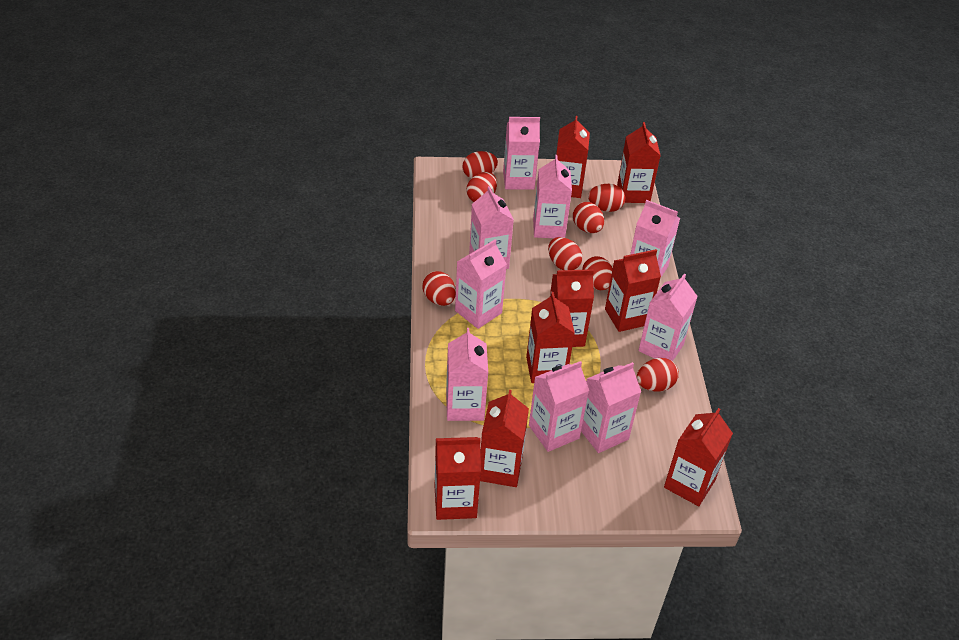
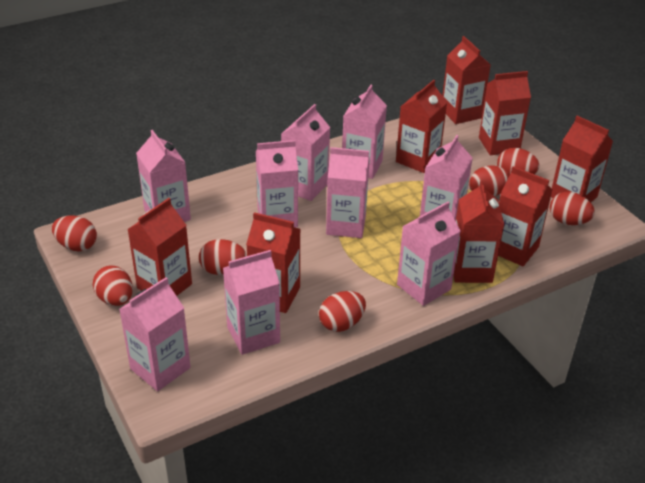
red egg: [423,271,456,306] [462,151,498,178] [466,172,497,202] [548,237,582,270] [573,202,604,233] [582,256,613,290] [588,184,625,212] [637,358,679,392] = 8 -> [52,215,97,251] [93,266,133,306] [199,239,246,275] [319,291,366,332] [469,165,510,197] [497,148,539,174] [550,192,595,225] = 7

